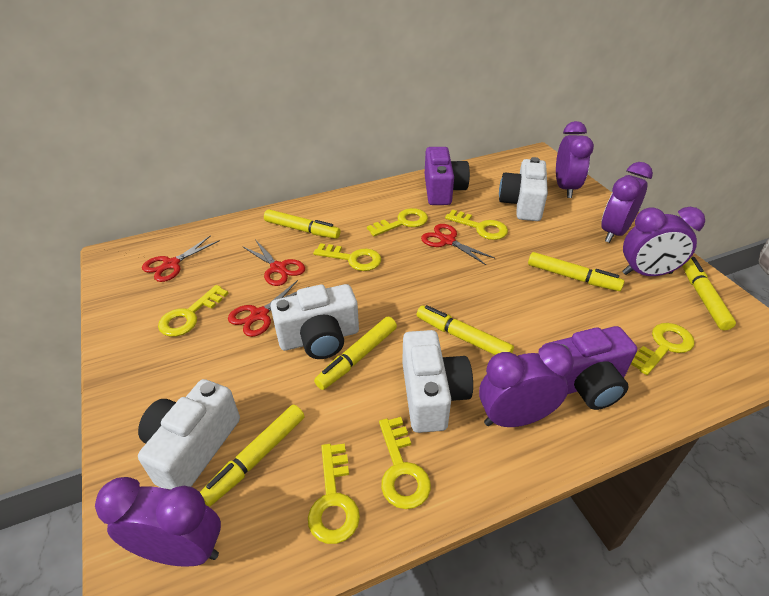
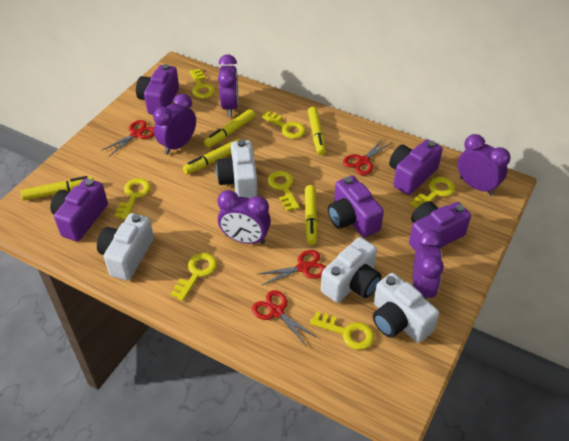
purple camera: [425,147,470,205] [542,326,637,410] = 2 -> [50,178,108,241] [136,64,179,115] [328,176,384,238] [389,139,443,195] [409,201,471,251] = 5
yellow marker: [200,405,304,507] [264,209,341,239] [314,317,397,390] [417,305,514,355] [528,252,624,291] [682,257,736,331] = 6 -> [21,176,93,200] [183,139,240,174] [204,109,255,148] [305,185,318,245] [308,107,326,155] = 5

